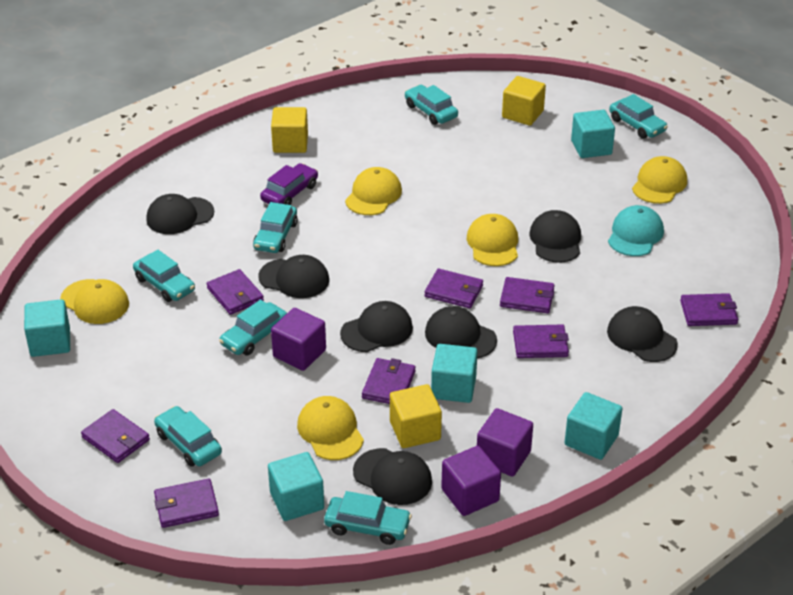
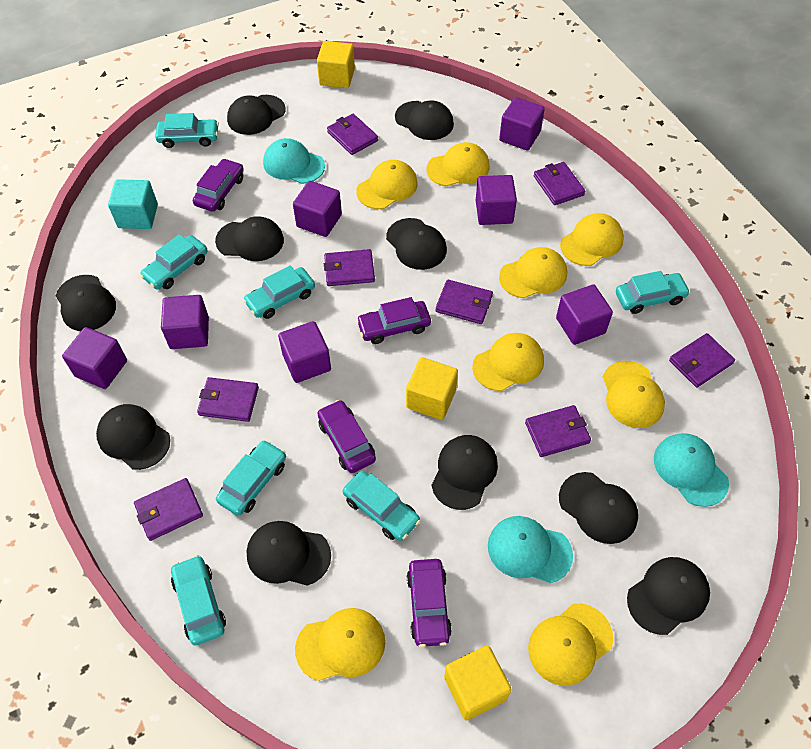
black cap: [146,194,214,234] [258,255,329,298] [340,301,413,352] [353,448,432,505] [425,306,497,358] [529,210,581,263] [607,306,678,362] = 7 -> [56,275,116,331] [96,404,170,470] [215,216,284,261] [227,95,285,135] [246,521,331,586] [386,218,447,270] [395,100,454,140] [432,435,498,510] [559,472,638,544] [627,557,710,635] = 10
purple car: [260,163,318,205] = 1 -> [193,158,244,212] [317,400,376,473] [356,297,431,344] [407,559,452,647] = 4
purple cube: [271,308,326,371] [441,446,501,516] [477,408,533,477] = 3 -> [62,327,127,389] [161,295,209,349] [278,321,331,383] [293,181,342,237] [476,175,517,225] [499,97,545,151] [556,284,613,345] = 7
turquoise cap: [608,205,664,256] = 1 -> [263,138,325,184] [488,516,573,583] [654,433,729,507] = 3
turquoise cube: [24,299,70,357] [268,452,324,521] [431,344,478,403] [565,392,623,460] [571,110,615,158] = 5 -> [108,179,158,229] = 1
yellow cap: [60,279,129,324] [297,396,364,460] [345,167,402,215] [467,214,518,266] [632,156,687,204] = 5 -> [295,608,385,681] [356,160,418,209] [426,142,490,186] [472,333,544,391] [499,247,567,298] [528,603,613,686] [560,213,624,266] [603,361,665,428] = 8

